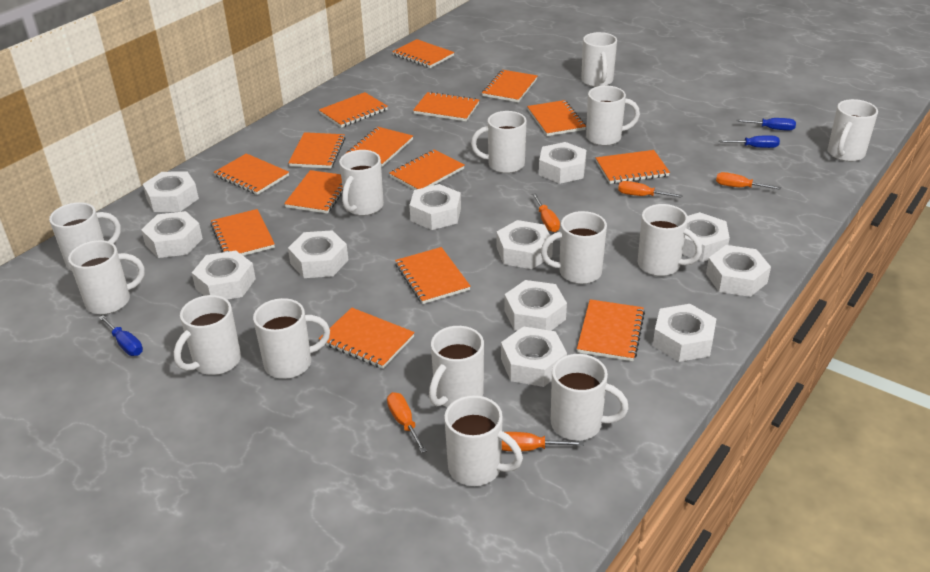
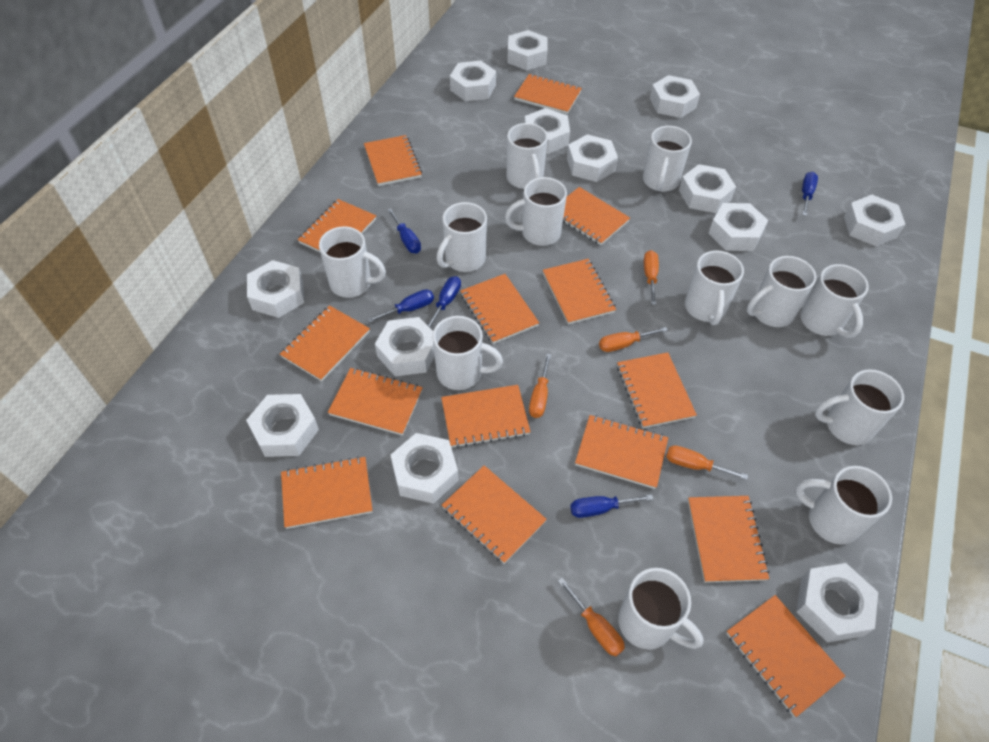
blue screwdriver: [99,315,143,356] [719,135,780,148] [736,118,796,131] = 3 -> [367,289,434,323] [387,208,421,253] [427,276,461,328] [570,494,653,518] [802,172,818,216] = 5
white mug: [49,202,121,271] [68,240,145,315] [174,295,241,375] [253,298,330,379] [339,150,384,216] [429,326,484,407] [444,395,523,486] [471,111,527,173] [541,211,607,284] [551,354,629,440] [581,32,617,87] [586,86,640,146] [638,204,702,276] [828,99,878,162] = 14 -> [319,226,386,298] [432,316,503,390] [436,202,487,272] [505,177,567,246] [507,123,548,189] [618,568,704,650] [643,126,692,192] [685,250,744,325] [747,256,816,327] [795,466,892,545] [801,264,869,338] [815,369,904,445] = 12
white nut: [141,211,203,258] [143,171,199,212] [192,250,256,300] [288,230,348,278] [409,184,461,230] [497,220,553,269] [501,326,567,387] [504,280,567,331] [539,142,586,184] [653,304,717,362] [682,212,730,262] [706,245,771,297] = 12 -> [246,394,319,457] [247,260,304,318] [375,317,435,376] [391,433,459,504] [450,60,496,101] [507,30,547,70] [525,108,570,154] [567,134,618,182] [650,75,700,118] [679,164,736,213] [709,203,768,251] [796,563,878,643] [844,195,906,247] = 13

